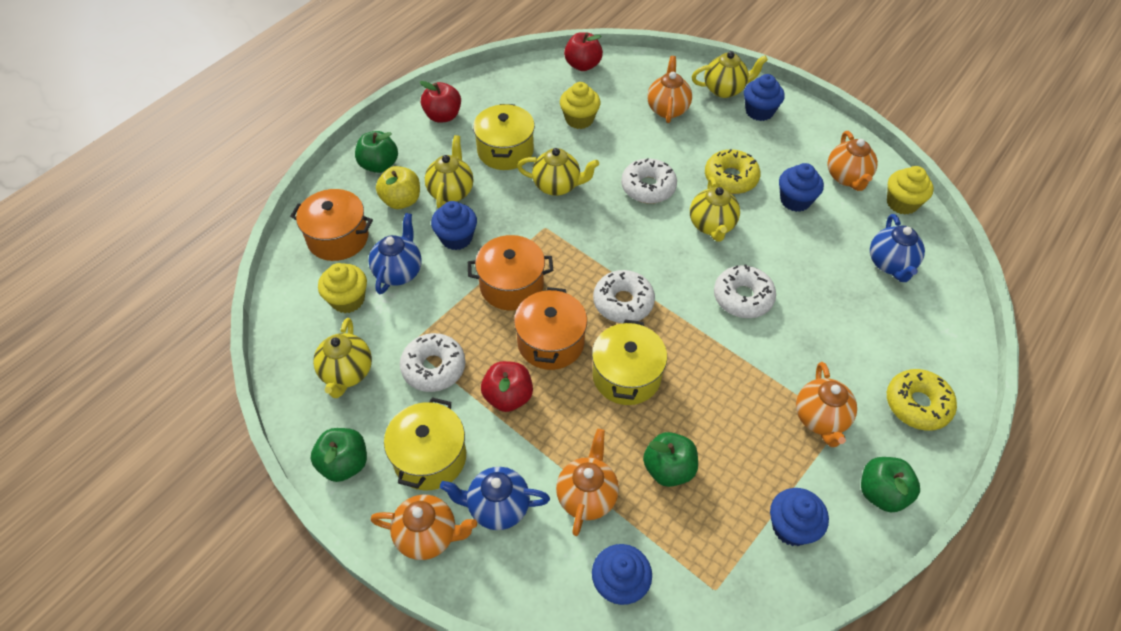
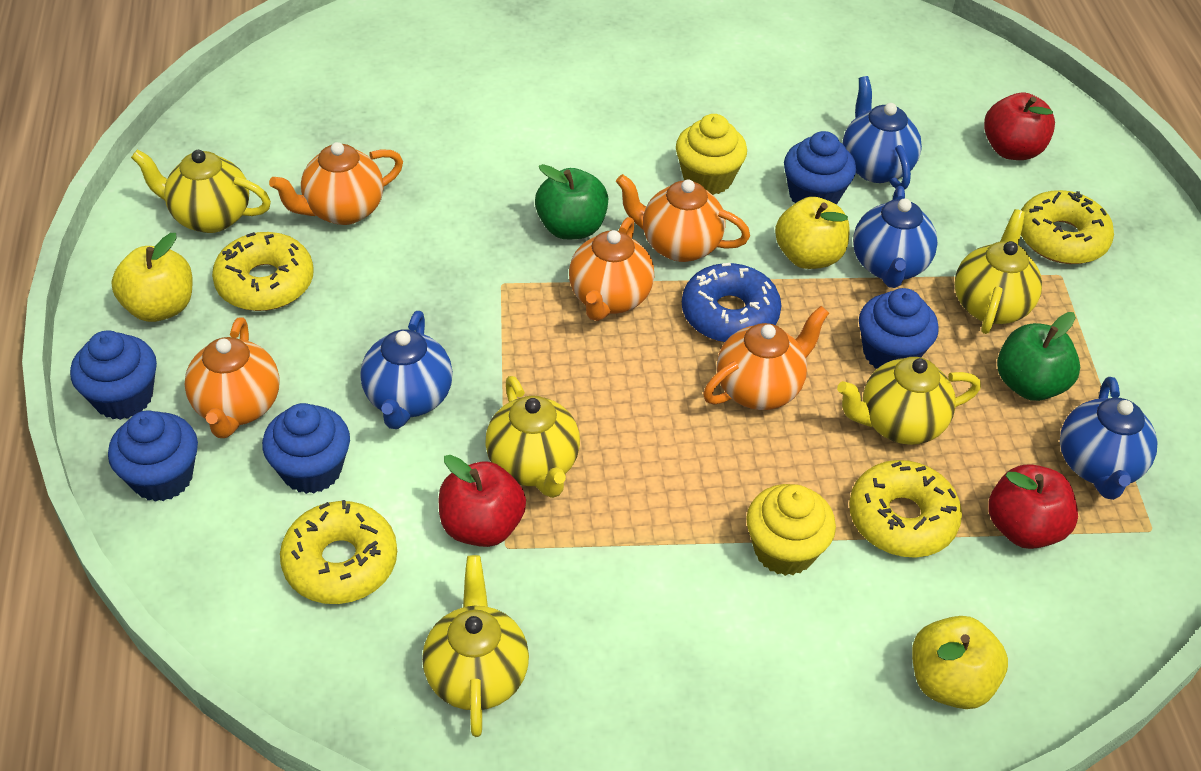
blue donut: none = 0 -> [682,263,782,343] = 1
blue teapot: [368,213,422,294] [440,467,550,530] [870,214,925,282] = 3 -> [360,311,453,429] [843,76,922,190] [853,186,938,288] [1060,377,1158,500] = 4
green apple: [311,428,367,482] [355,131,398,173] [643,432,698,487] [861,457,920,512] = 4 -> [535,164,608,239] [997,312,1080,401] = 2
orange pot: [290,189,373,261] [468,235,554,310] [514,287,587,370] = 3 -> none = 0
white donut: [400,333,465,392] [593,270,655,323] [621,158,677,204] [714,265,776,318] = 4 -> none = 0
yellow apple: [376,166,420,209] = 1 -> [111,233,192,322] [775,197,850,269] [912,616,1008,709] = 3
yellow cupcake: [318,263,367,313] [560,82,600,129] [887,166,934,215] = 3 -> [676,114,747,195] [746,484,836,576] = 2
yellow donut: [705,149,761,194] [887,369,957,431] = 2 -> [212,232,314,311] [280,500,397,604] [849,460,962,558] [1021,190,1114,264] = 4
yellow pot: [384,397,466,490] [473,104,535,170] [592,319,667,405] = 3 -> none = 0

